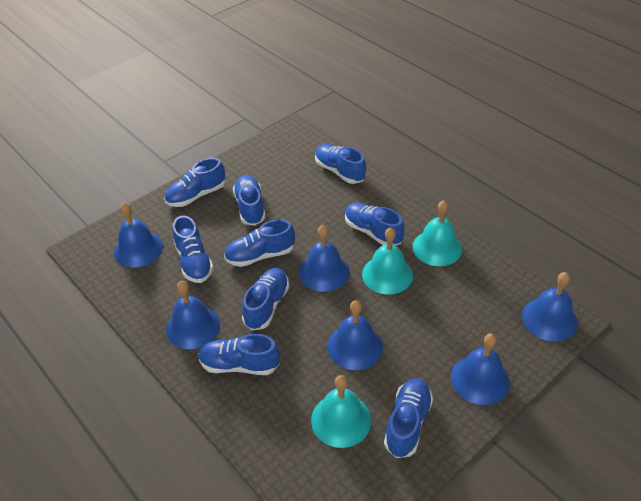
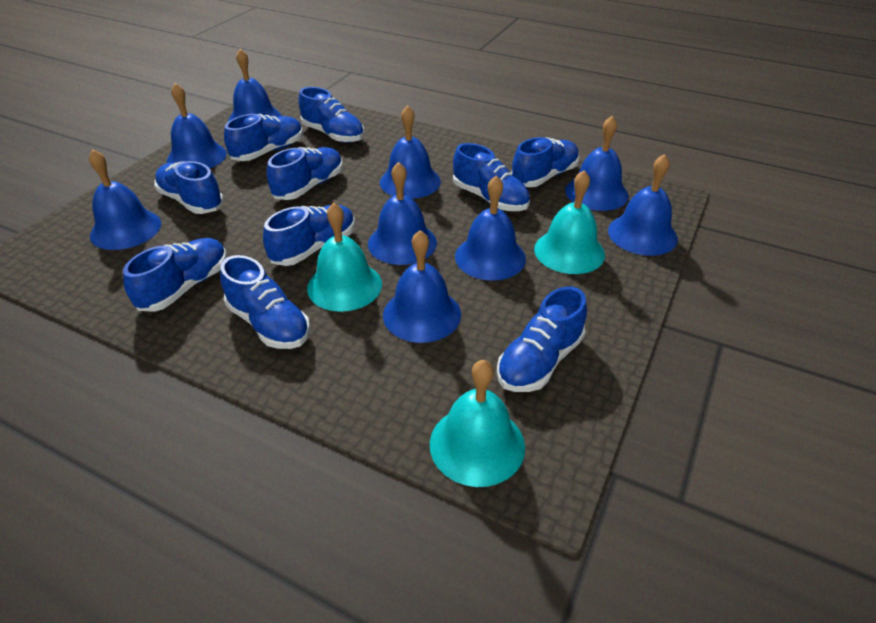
blue bell: [114,202,163,267] [166,281,220,349] [299,225,350,292] [327,300,383,370] [451,334,510,405] [522,272,578,342] = 6 -> [89,149,161,250] [167,83,227,169] [228,49,282,122] [368,162,437,265] [380,105,441,199] [383,230,461,343] [455,176,526,281] [565,116,629,211] [608,154,678,256] = 9
blue shoe: [164,158,225,207] [173,215,214,283] [198,334,280,375] [224,219,295,267] [233,175,266,226] [242,268,289,330] [315,144,366,184] [345,203,404,246] [384,378,433,458] = 9 -> [123,238,227,312] [154,161,224,214] [220,255,310,349] [224,114,303,161] [263,205,355,266] [267,147,343,200] [299,87,364,143] [453,143,530,211] [497,286,587,392] [511,137,579,187] = 10

